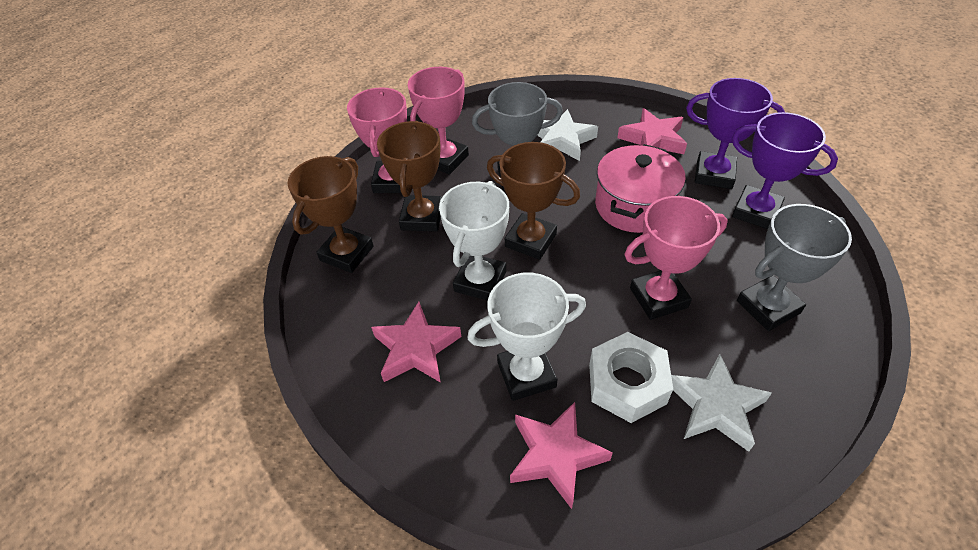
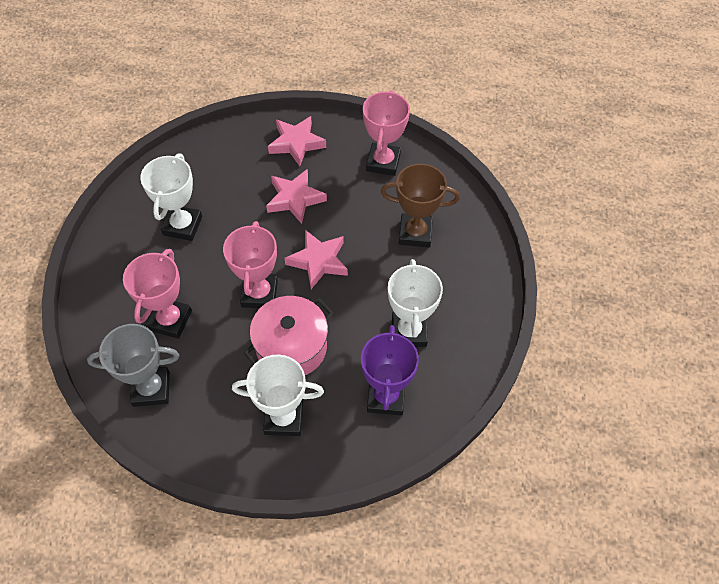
brown trophy: [287,156,374,273] [377,121,442,232] [487,142,580,260] = 3 -> [381,164,460,247] = 1
grey trophy: [472,82,563,191] [737,204,852,331] = 2 -> [87,324,179,407] = 1
purple trophy: [686,78,785,189] [732,112,838,229] = 2 -> [361,325,419,415] = 1
white nut: [589,332,673,423] = 1 -> none = 0
white star: [537,109,598,161] [671,354,772,452] = 2 -> none = 0
white trophy: [439,181,509,301] [467,273,586,401] = 2 -> [140,153,202,241] [232,354,324,436] [388,259,443,347] = 3

